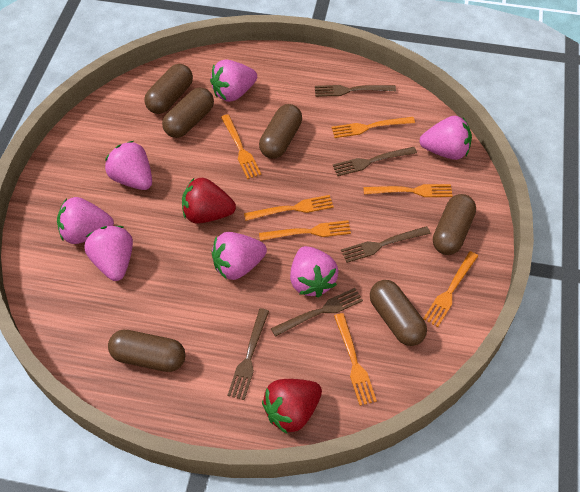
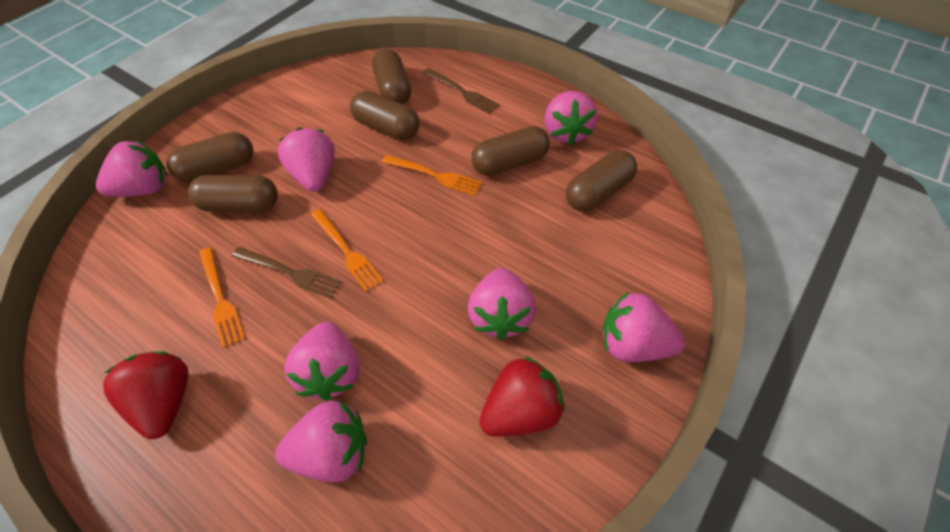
brown fork: [227,308,269,400] [271,288,363,337] [315,85,396,97] [333,147,417,176] [341,226,431,263] = 5 -> [232,247,341,299] [422,68,500,114] = 2
orange fork: [221,114,261,179] [244,195,334,221] [259,220,351,241] [332,117,415,138] [334,313,377,406] [363,184,453,197] [423,251,478,327] = 7 -> [199,247,245,348] [311,209,384,292] [382,155,483,196] = 3

